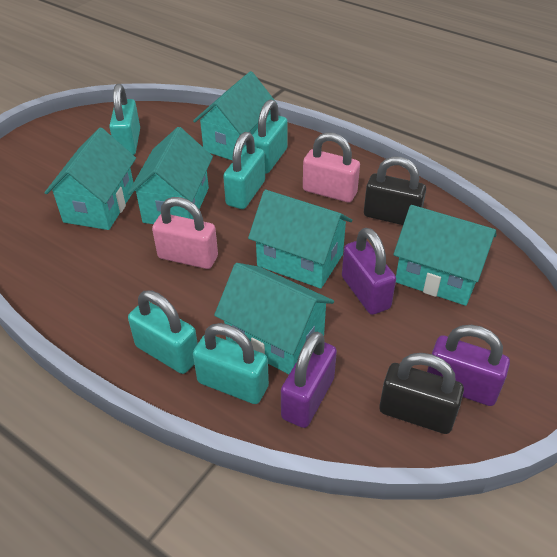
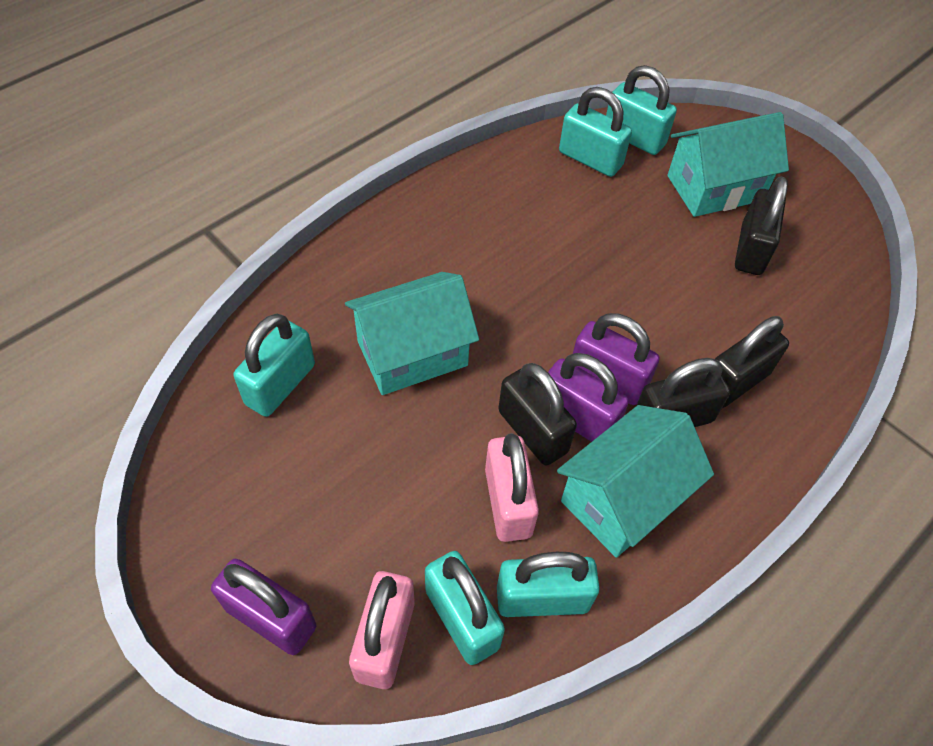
black padlock: [364,156,426,225] [379,353,464,434] = 2 -> [498,363,577,466] [636,358,730,427] [715,316,789,408] [735,177,788,275] = 4
turquoise house: [45,128,136,230] [128,127,213,224] [193,71,274,160] [214,263,334,374] [248,190,352,289] [393,205,496,306] = 6 -> [345,272,479,395] [557,405,714,558] [667,112,789,217] = 3

